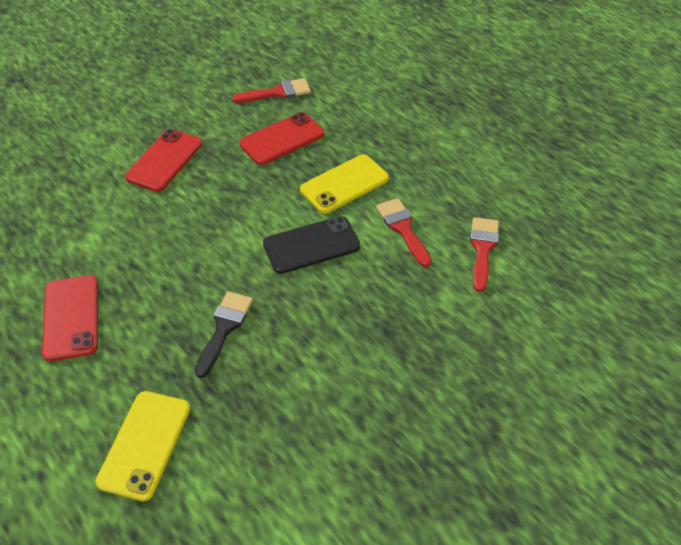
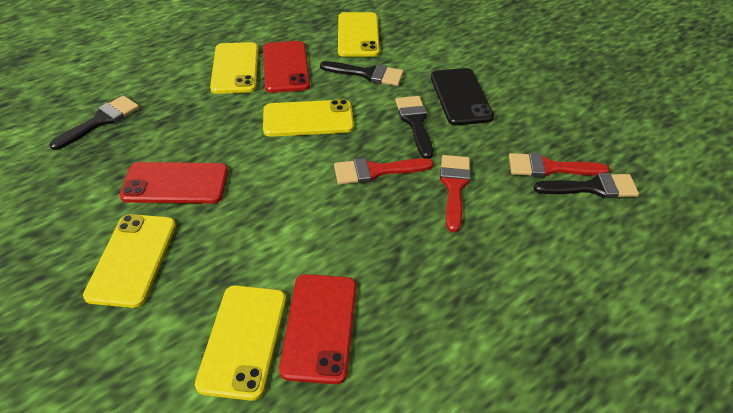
black brush: [195,291,253,378] = 1 -> [50,95,139,150] [320,61,404,86] [395,96,433,159] [533,173,639,198] = 4
yellow phone: [96,391,190,501] [300,155,389,214] = 2 -> [83,214,176,308] [195,285,286,401] [210,42,258,94] [263,99,354,137] [338,12,380,57] = 5

